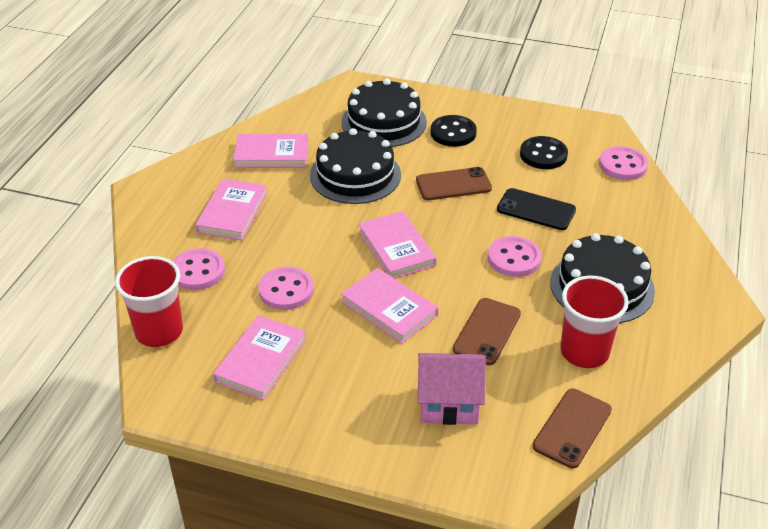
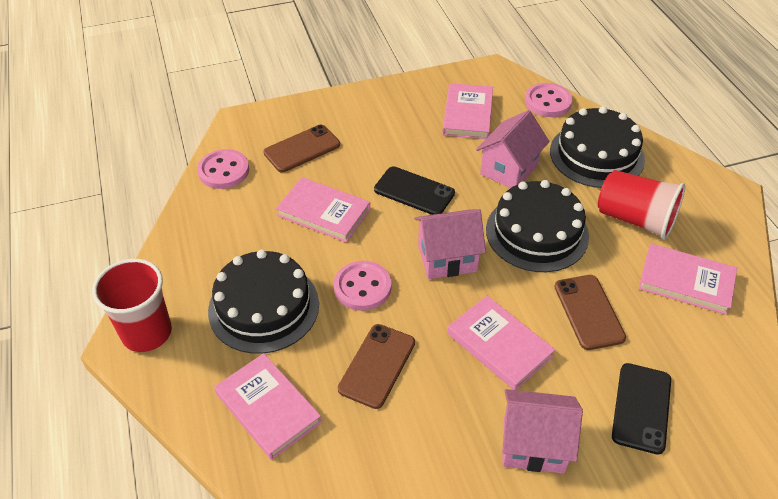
black button: [430,115,477,147] [520,136,568,169] = 2 -> none = 0
black phone: [497,188,576,230] = 1 -> [374,166,455,215] [612,363,671,455] = 2
pink button: [172,248,225,290] [258,266,314,310] [488,236,542,277] [599,146,648,180] = 4 -> [197,149,249,189] [334,261,391,311] [525,83,572,117] = 3
pink house: [418,353,486,425] = 1 -> [414,209,486,279] [476,110,550,188] [502,389,583,474] = 3

